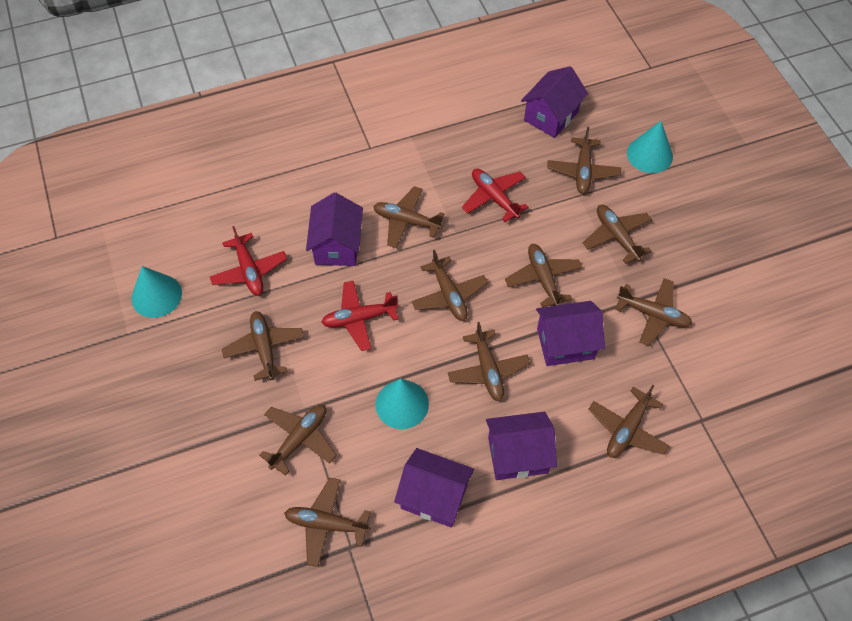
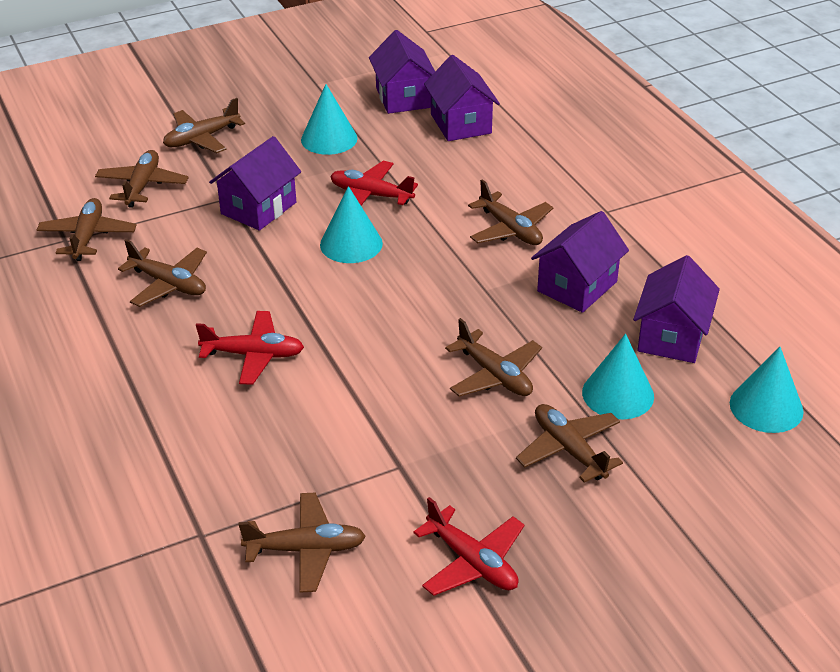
brown plane: [222,311,304,381] [259,405,337,476] [284,478,370,567] [373,186,444,248] [411,250,488,321] [448,322,530,401] [505,244,582,307] [547,127,621,194] [583,205,652,264] [588,385,669,458] [615,278,692,346] = 11 -> [37,198,136,261] [95,150,189,208] [118,239,207,307] [163,98,245,153] [238,492,366,593] [445,318,542,397] [468,179,553,245] [516,404,623,483] = 8
turquoise cone: [131,266,182,318] [375,379,429,429] [627,121,673,173] = 3 -> [301,84,358,155] [320,186,383,263] [582,334,654,419] [730,347,804,433] = 4

